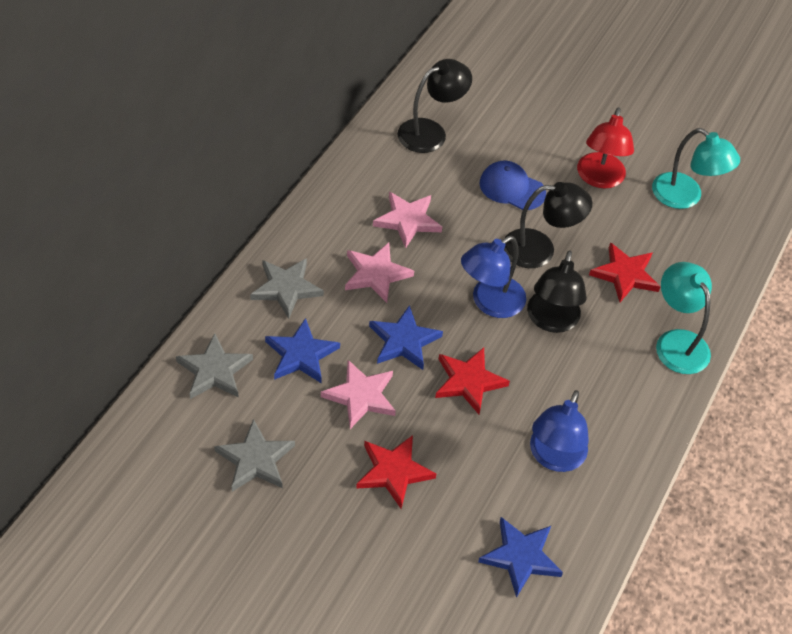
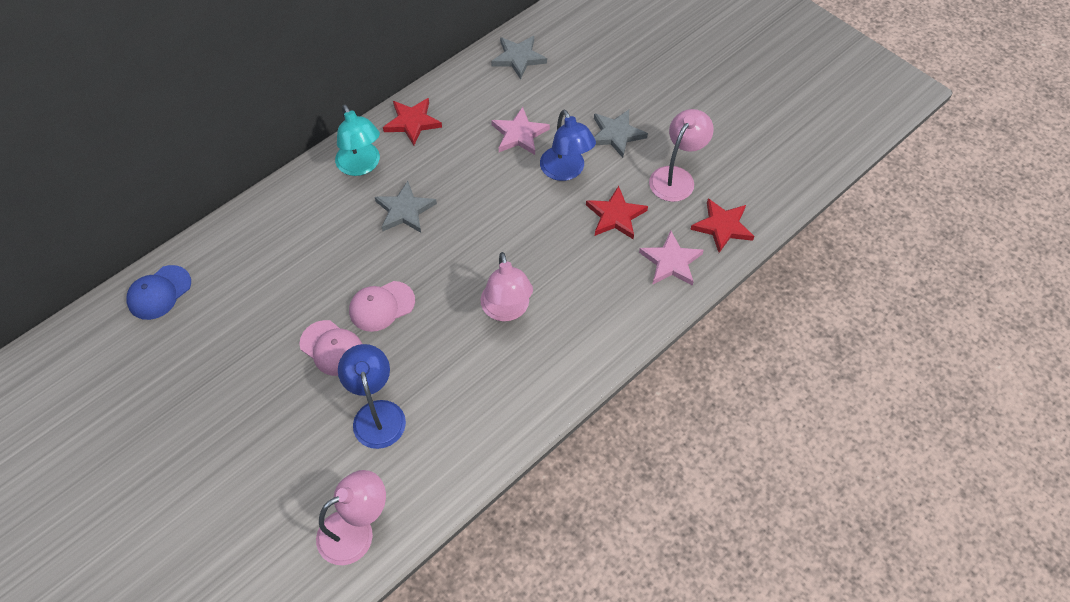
black lamp: [397,59,472,153] [504,182,592,268] [527,250,587,333] = 3 -> none = 0
blue star: [265,318,340,384] [369,305,443,370] [478,517,563,598] = 3 -> none = 0
pink cap: none = 0 -> [299,320,362,376] [349,281,415,332] = 2
pink lamp: none = 0 -> [316,470,386,565] [481,252,533,321] [649,109,714,202] = 3
pink star: [321,360,396,429] [345,243,414,303] [373,192,442,248] = 3 -> [491,107,550,155] [639,231,704,286] = 2
red lamp: [577,107,634,188] = 1 -> none = 0
turquoise lamp: [652,128,740,209] [656,262,712,374] = 2 -> [335,104,380,176] = 1

